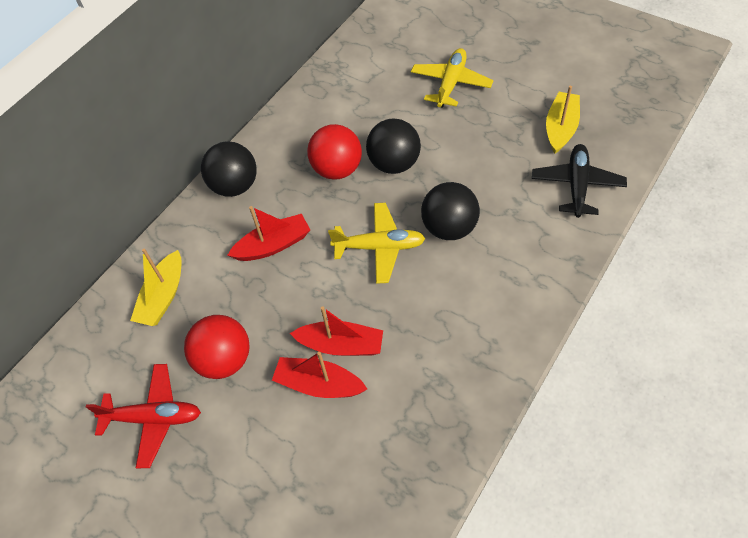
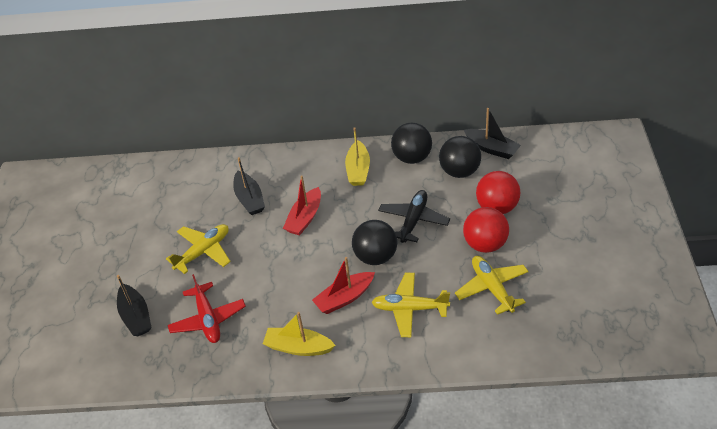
black boat: none = 0 -> [117,275,151,336] [233,157,265,215] [464,108,521,159] = 3
red boat: [227,206,310,261] [272,352,367,398] [290,306,383,356] = 3 -> [283,176,321,235] [312,257,375,314] = 2
yellow plane: [328,203,426,284] [411,48,493,108] = 2 -> [166,224,230,274] [372,273,450,337] [455,256,529,315] = 3

